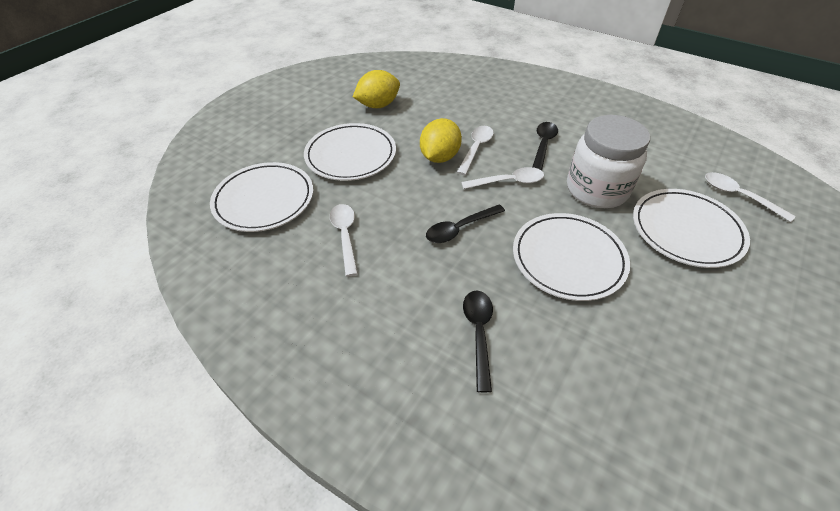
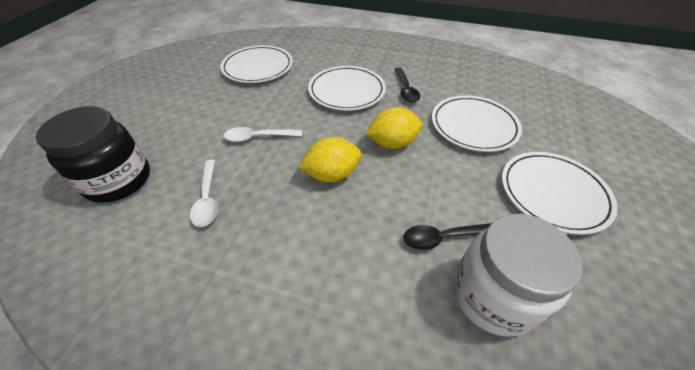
black jar: none = 0 -> [36,106,150,203] = 1
black spoon: [426,205,505,243] [463,291,493,392] [532,122,558,170] = 3 -> [395,67,420,103] [403,223,491,250] = 2
white spoon: [330,204,358,276] [457,126,494,175] [461,167,544,189] [705,172,796,222] = 4 -> [190,160,218,227] [223,127,302,142] = 2

